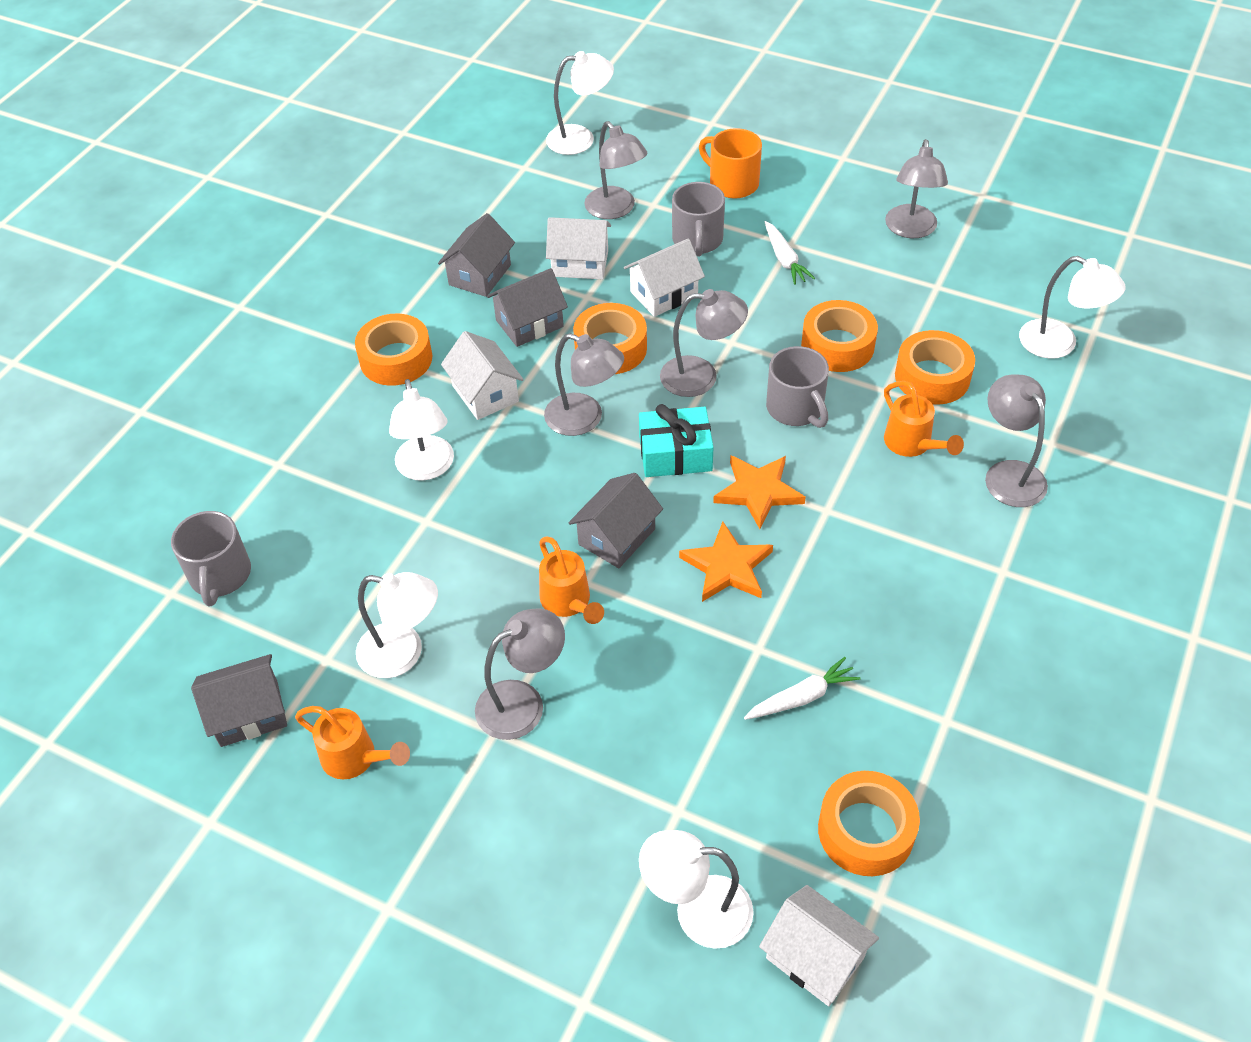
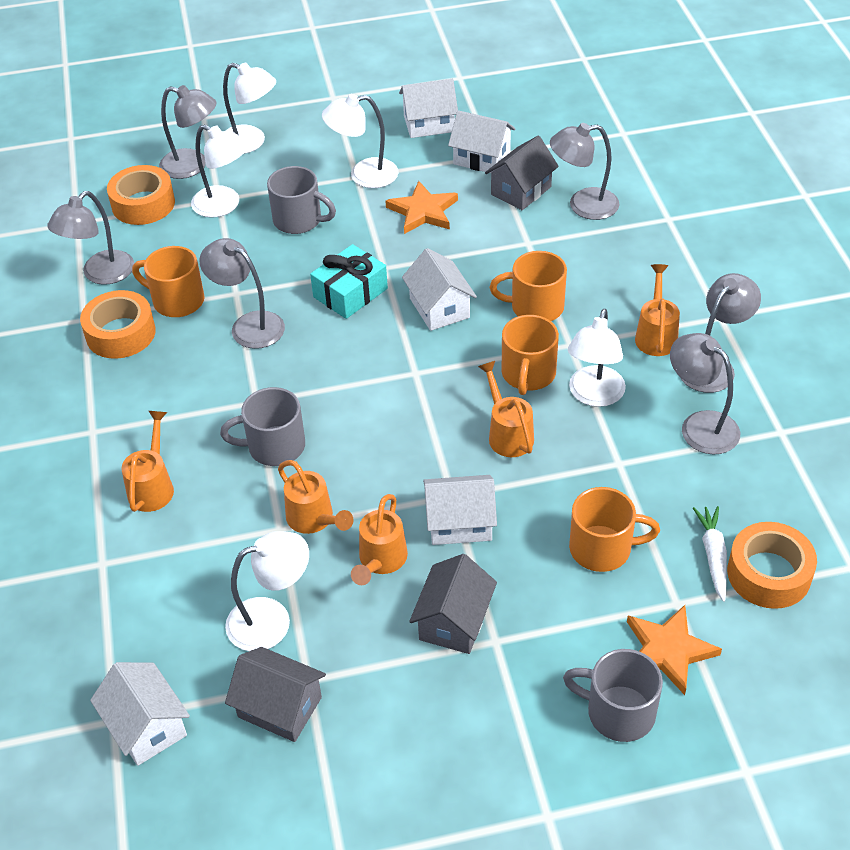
grey house: [191,654,287,747] [438,213,515,297] [487,268,568,347] [569,473,663,568] = 4 -> [225,647,326,742] [409,554,497,654] [485,136,559,210] = 3
orange mug: [699,128,762,199] = 1 -> [132,246,205,317] [490,251,567,321] [502,315,559,395] [569,487,660,572] = 4
orange tape: [355,313,432,386] [573,303,647,374] [801,300,878,372] [818,771,920,876] [895,330,975,405] = 5 -> [80,290,156,359] [107,165,175,225] [727,522,817,609] = 3
orange watering can: [295,706,410,780] [539,536,604,624] [884,381,964,457] = 3 -> [122,411,174,512] [278,460,353,534] [351,494,408,585] [478,361,534,457] [635,264,680,356] = 5
white carrot: [744,657,860,720] [765,221,815,285] = 2 -> [693,506,727,602] = 1
white house: [441,331,524,420] [546,217,611,279] [624,239,705,317] [759,885,879,1006] = 4 -> [90,662,190,766] [399,79,458,138] [402,248,477,331] [423,475,497,545] [448,110,515,173] = 5

